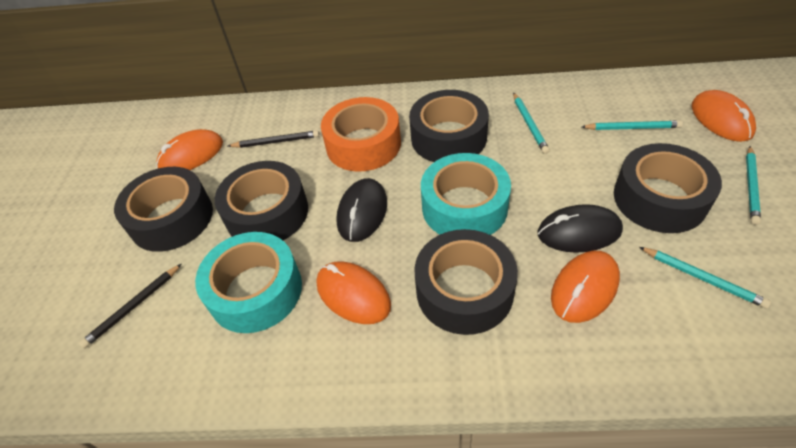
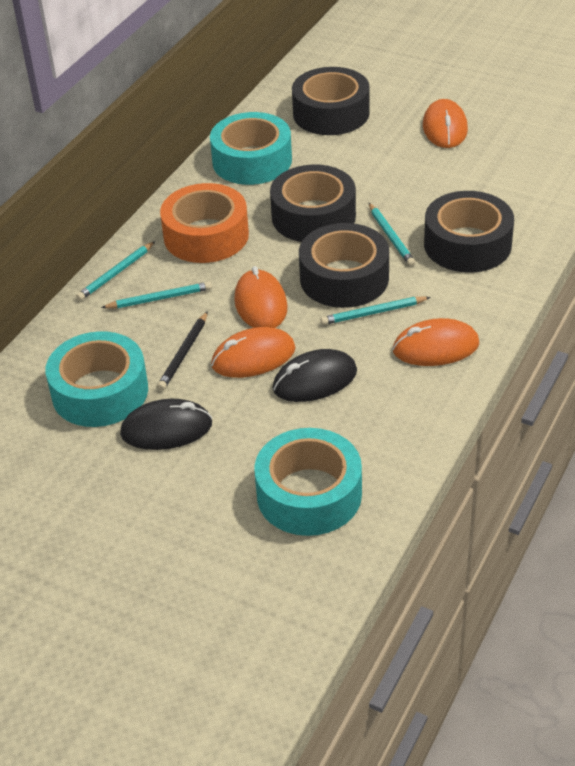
black pencil: [79,264,181,349] [228,130,319,148] = 2 -> [157,311,208,390] = 1
black tape: [114,167,213,252] [215,161,308,240] [409,90,489,162] [414,229,518,335] [614,143,722,233] = 5 -> [270,164,356,242] [292,67,370,135] [299,223,389,308] [424,191,514,273] = 4
turquoise tape: [195,232,302,333] [421,153,511,235] = 2 -> [45,331,148,427] [210,112,292,185] [254,428,362,536] = 3

